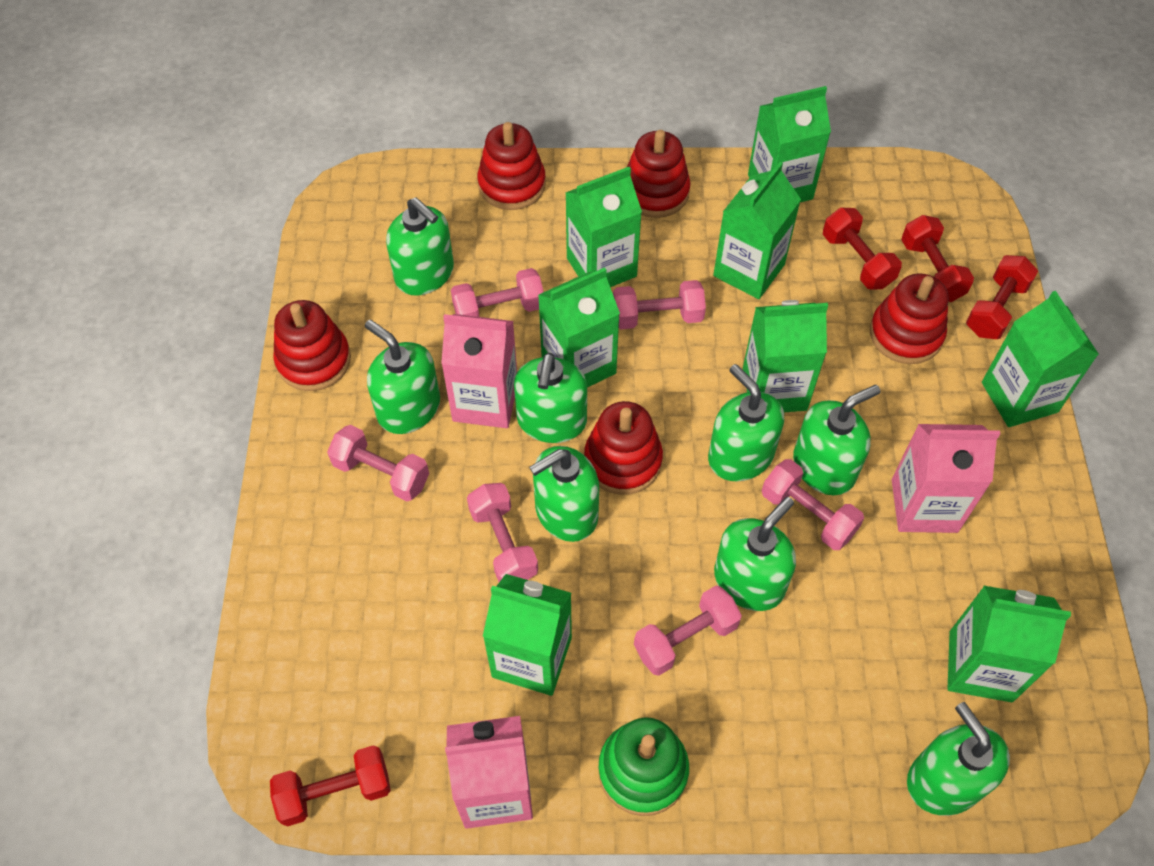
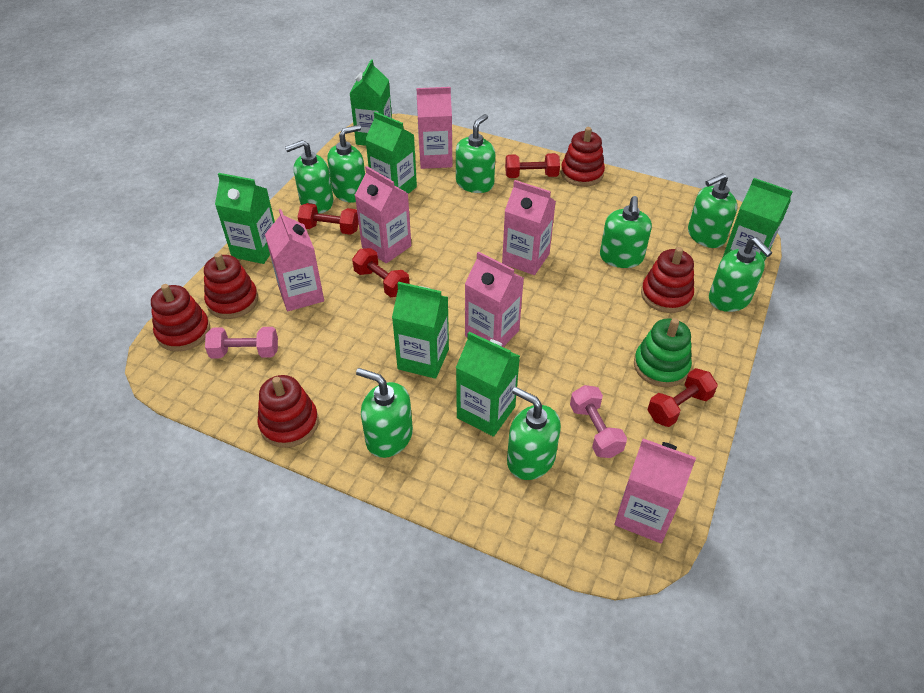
green carton: [483,574,572,696] [538,267,620,387] [566,167,642,287] [713,162,801,299] [743,300,828,412] [748,86,831,202] [947,586,1071,702] [982,291,1099,427] = 8 -> [215,173,275,264] [349,59,392,146] [365,112,417,194] [392,282,449,379] [456,332,520,437] [723,178,793,261] = 6
pink carton: [441,314,517,428] [445,716,533,829] [892,424,1000,533] = 3 -> [265,209,324,311] [355,166,411,263] [416,87,452,169] [465,251,524,347] [502,180,556,275] [615,438,696,543] = 6
pink dumbbell: [327,425,429,501] [451,268,544,317] [467,483,538,582] [613,280,706,329] [634,586,742,676] [762,459,864,550] = 6 -> [205,327,278,359] [570,385,627,458] = 2

